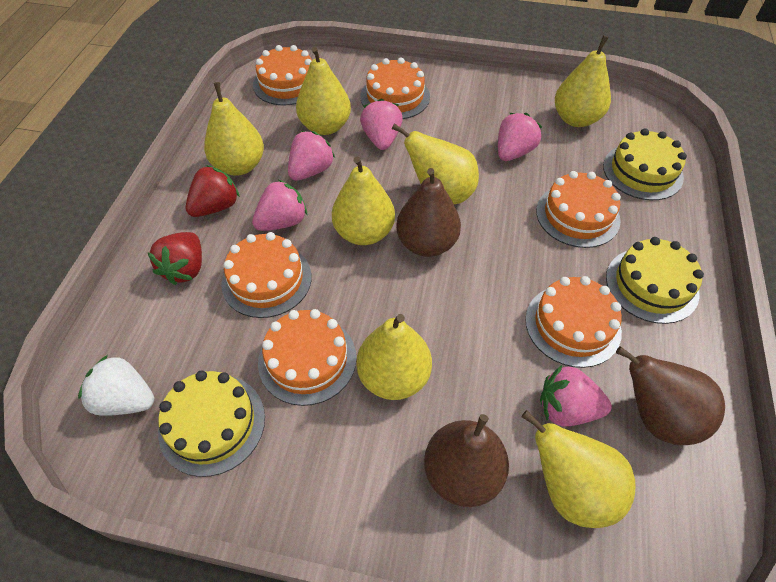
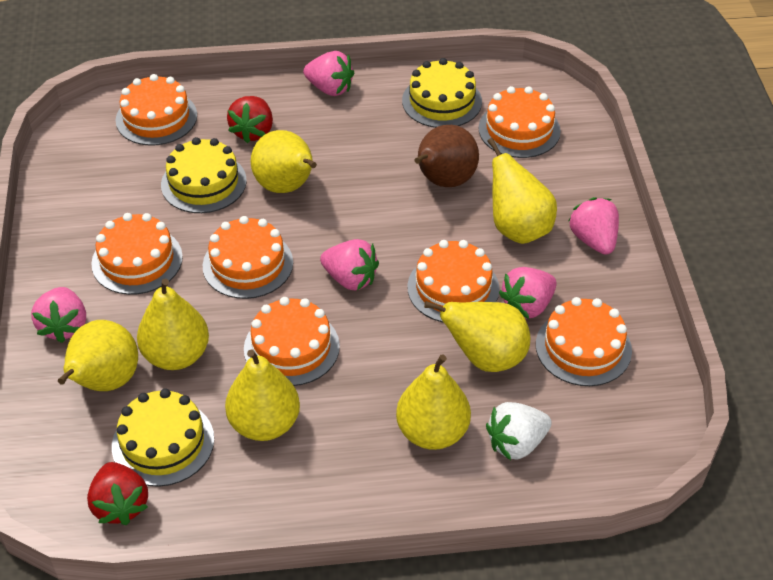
brown pear: [396,168,461,257] [424,414,509,507] [616,346,725,445] = 3 -> [414,125,479,187] = 1
orange cake: [221,232,312,318] [253,45,312,105] [258,309,356,406] [361,58,430,119] [525,276,622,368] [536,171,621,248] = 6 -> [91,213,183,295] [116,74,197,146] [203,216,293,299] [244,297,340,386] [407,240,499,323] [478,86,561,158] [536,297,632,386] = 7

